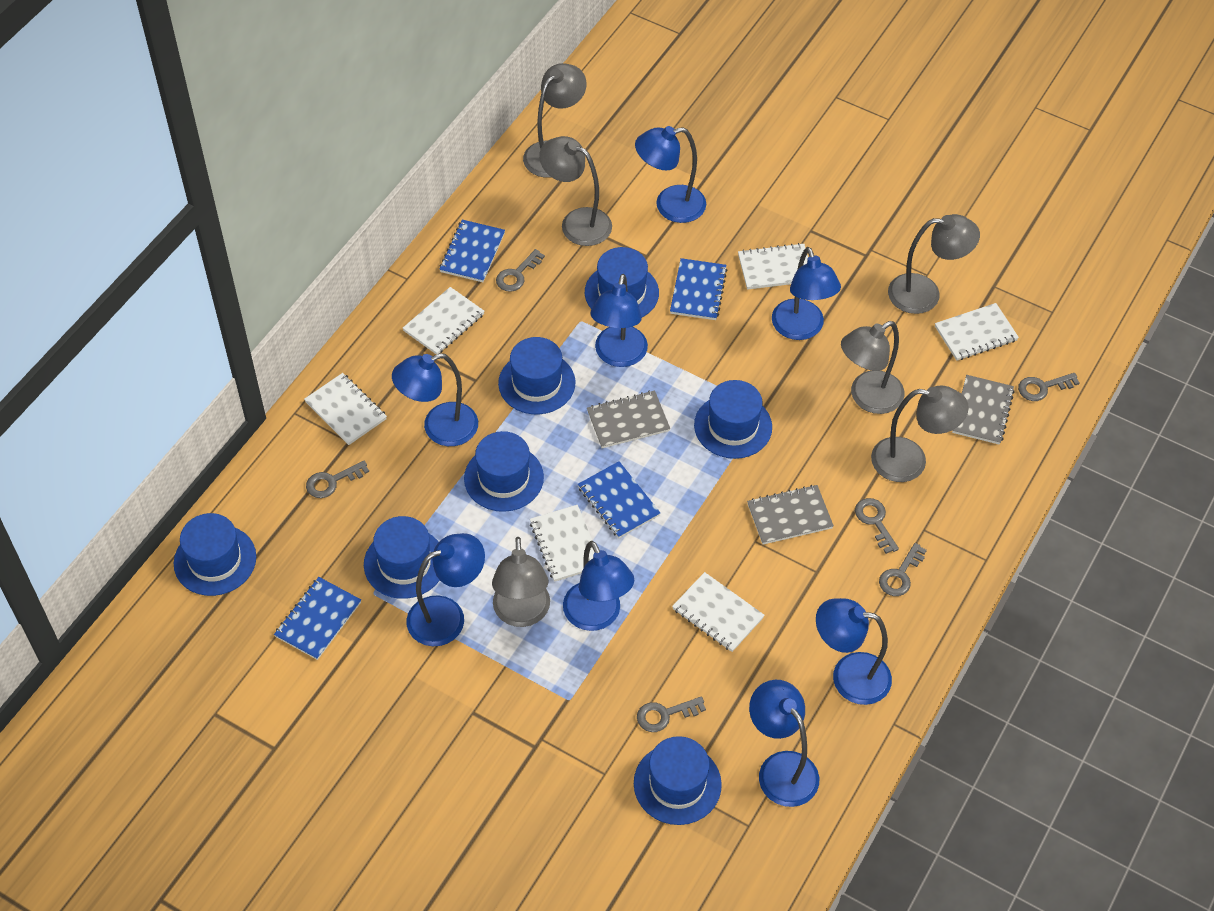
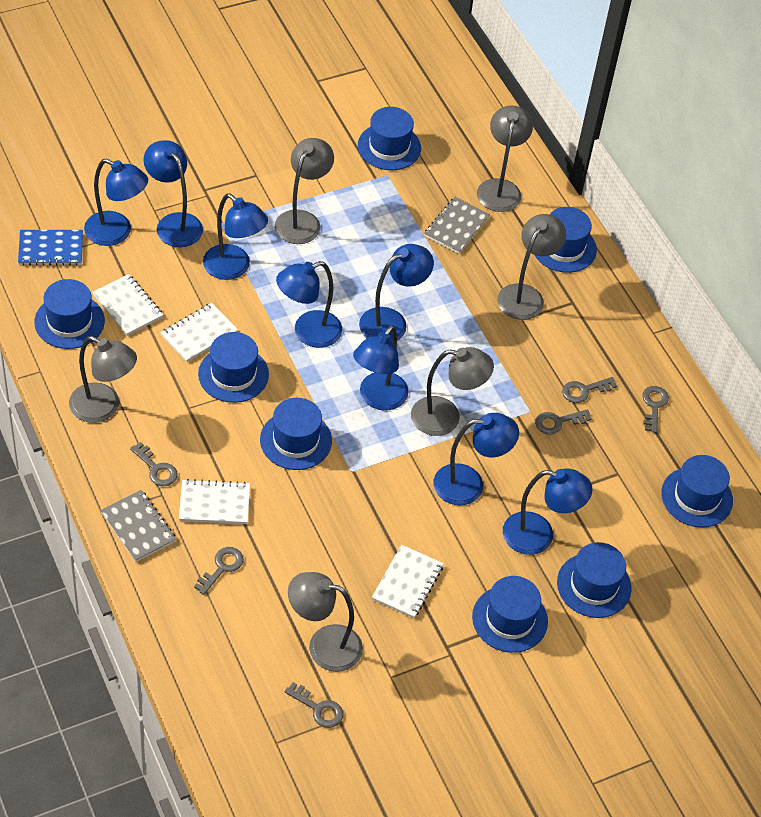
blue hat: [174,513,256,596] [364,516,440,599] [464,431,544,512] [498,337,576,414] [585,247,659,317] [634,736,722,825] [694,380,772,459] = 7 -> [34,279,105,349] [198,332,269,403] [260,398,332,470] [358,107,421,170] [472,576,548,653] [535,207,597,273] [557,542,631,618] [661,455,733,528] = 8
blue notebook: [274,577,361,660] [439,220,505,282] [578,461,660,538] [670,258,727,320] = 4 -> [18,230,83,265] = 1
grey notebook: [587,390,670,448] [747,485,834,544] [952,375,1015,445] = 3 -> [101,490,176,562] [424,197,490,254] = 2
white notebook: [304,373,387,445] [403,287,484,355] [530,505,595,582] [672,572,765,652] [738,243,808,290] [935,303,1019,361] = 6 -> [92,274,163,336] [160,303,238,362] [179,479,250,524] [372,545,444,618] = 4

